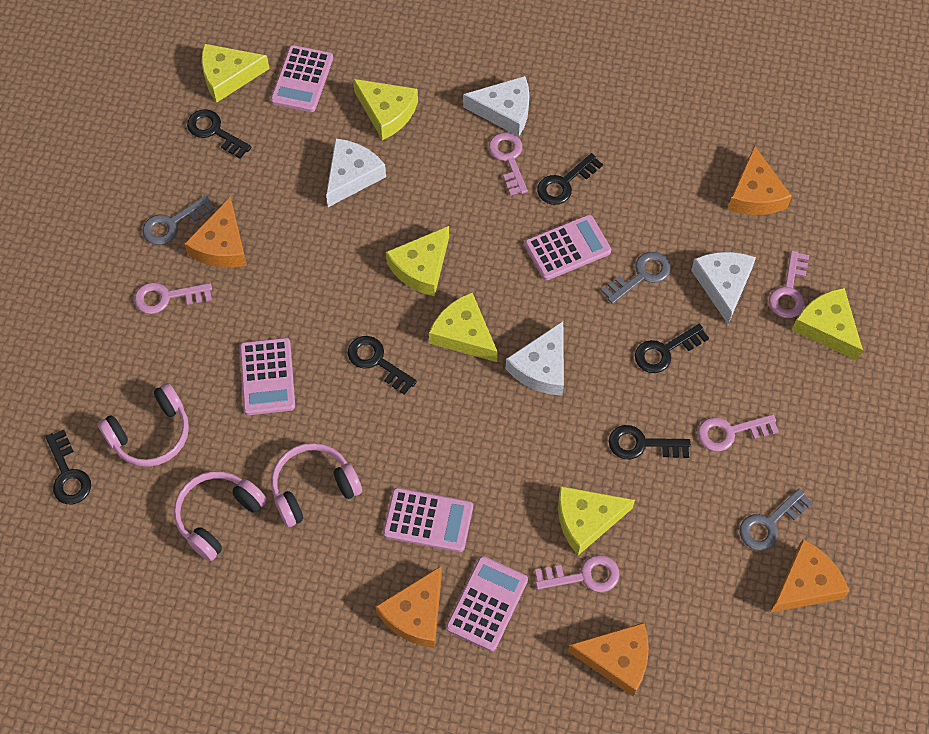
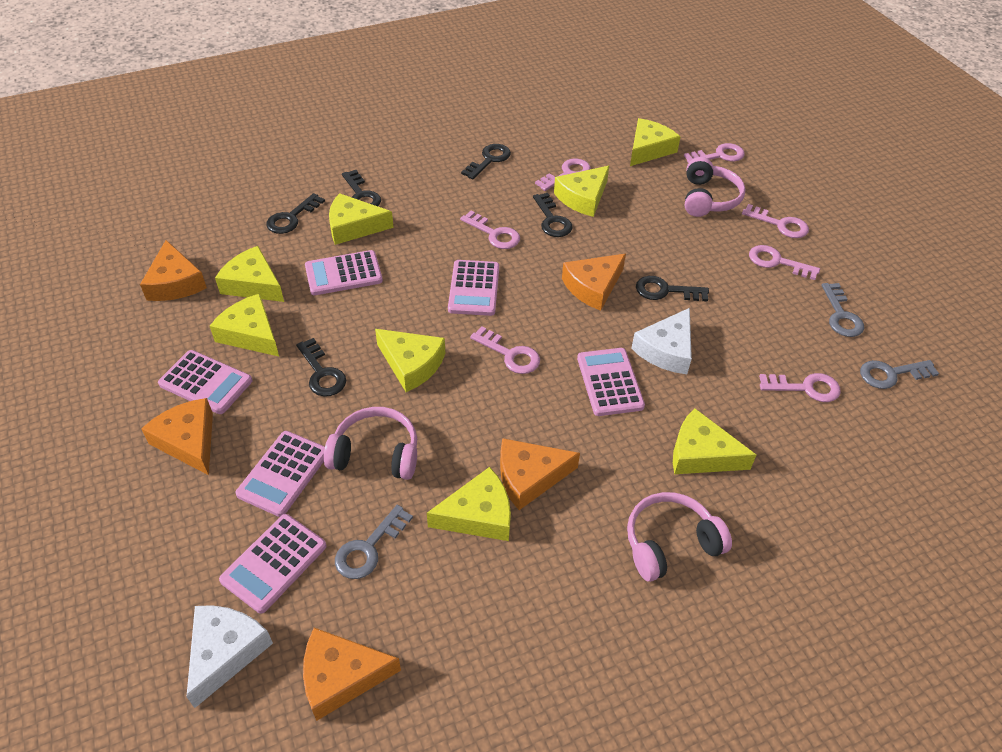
pink calculator: [240,338,295,415] [271,45,333,112] [383,488,473,552] [446,556,528,651] [525,215,611,280] = 5 -> [158,350,252,414] [219,514,326,614] [235,431,325,517] [305,250,383,295] [448,260,499,316] [577,348,645,416] = 6
pink key: [134,282,212,314] [489,132,528,196] [535,555,620,592] [698,414,779,451] [769,250,809,318] = 5 -> [460,211,520,249] [470,326,540,374] [535,158,591,191] [684,143,745,163] [742,204,809,238] [749,245,820,280] [759,373,841,402] = 7
white cheese: [326,138,386,207] [463,76,529,137] [506,321,564,396] [691,252,756,324] = 4 -> [186,605,273,708] [631,308,692,374] = 2
yellow cheese: [202,44,270,102] [353,79,418,140] [386,226,449,297] [429,292,498,362] [558,486,635,555] [792,288,863,361] = 6 -> [210,294,279,357] [215,246,284,302] [329,193,394,245] [375,329,445,392] [427,467,511,541] [554,166,609,217] [630,118,681,166] [673,408,756,474] = 8

